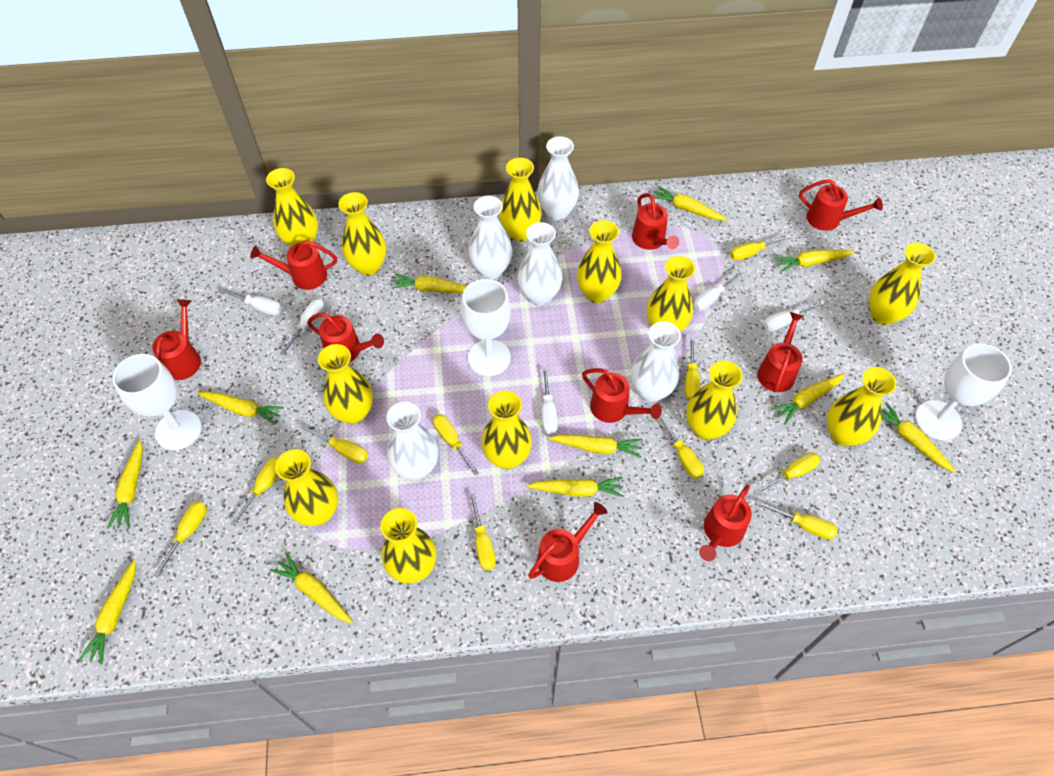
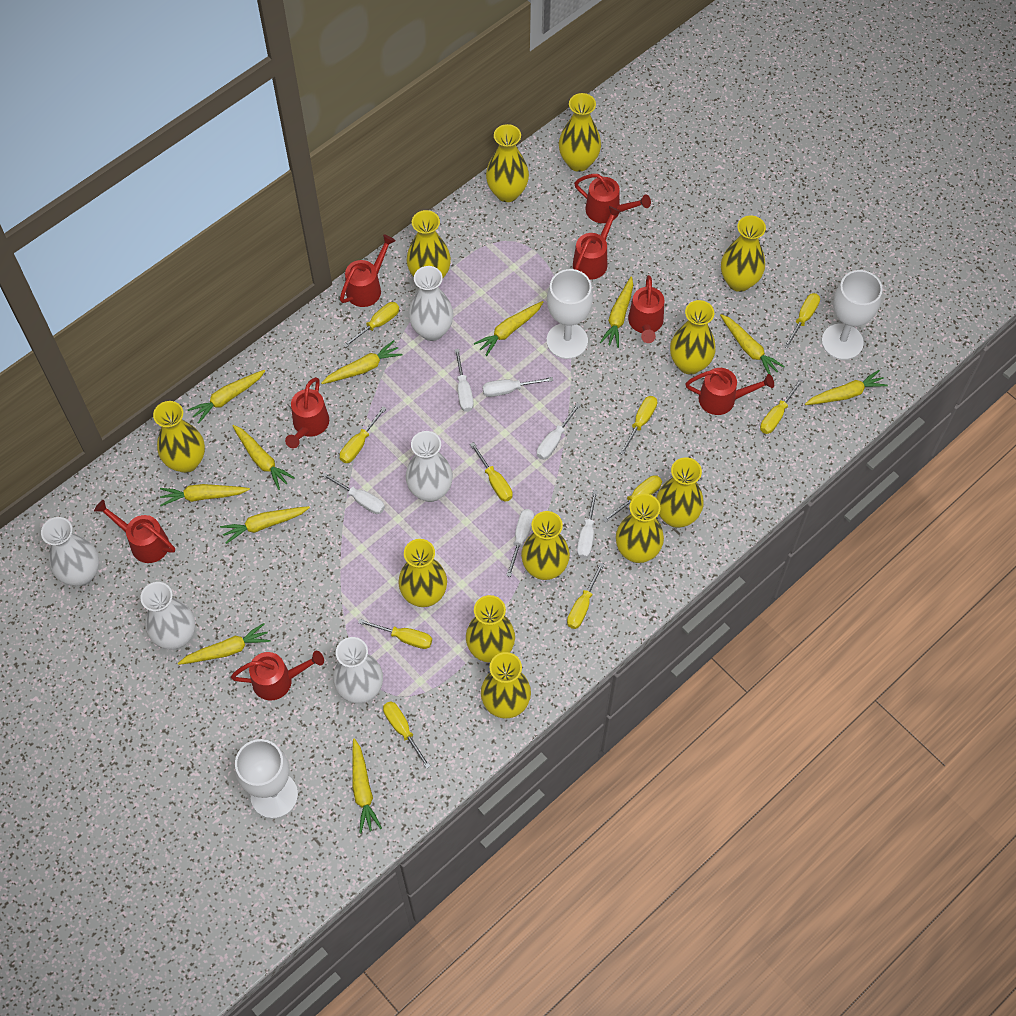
red watering can: [152,299,201,380] [250,240,337,290] [307,313,384,362] [528,502,608,582] [582,368,662,423] [632,193,679,250] [699,485,752,561] [757,312,804,392] [799,179,883,231] = 9 -> [94,500,175,563] [231,651,324,700] [285,377,329,448] [340,234,396,307] [573,206,621,280] [574,174,651,223] [628,275,664,343] [685,368,774,415] = 8
white screwdriver: [218,288,282,315] [280,299,325,355] [542,368,558,434] [693,270,744,311] [763,300,825,331] = 5 -> [321,472,385,514] [455,349,474,412] [482,377,553,397] [506,509,534,577] [537,403,581,460] [577,490,598,558] = 6

